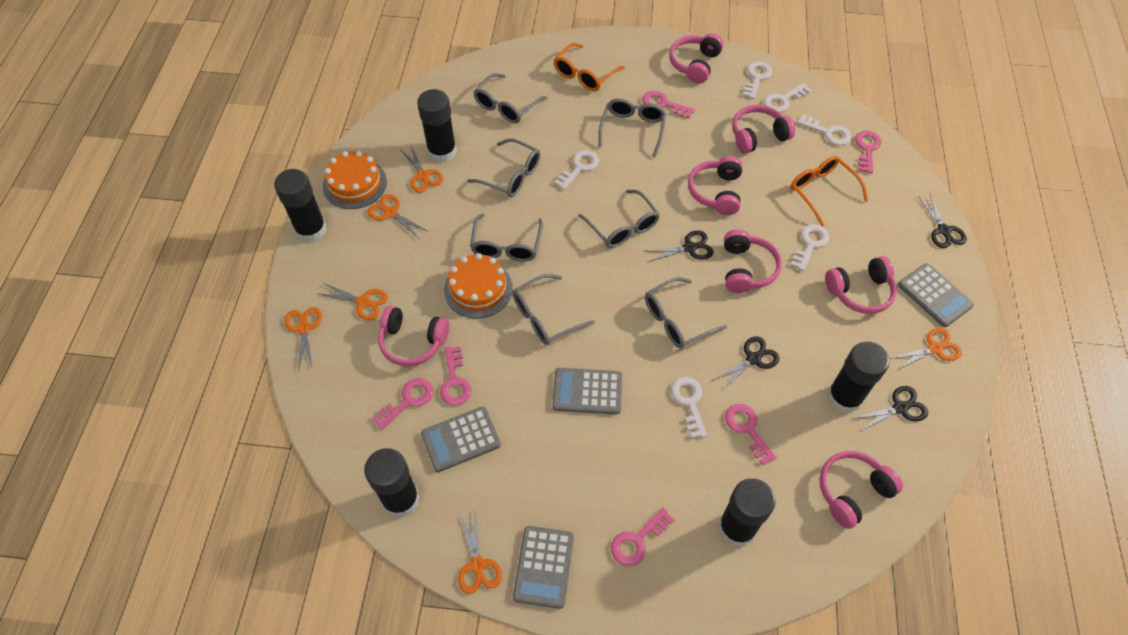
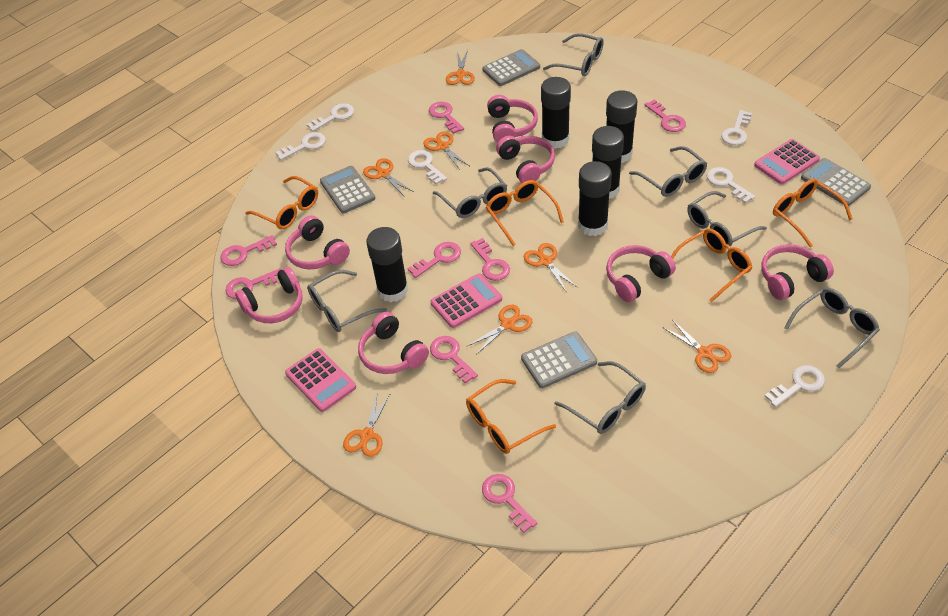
black scissors: [646,230,714,262] [712,336,780,390] [852,386,928,431] [918,194,967,248] = 4 -> none = 0
orange cake: [323,151,387,209] [444,253,513,318] = 2 -> none = 0
orange glasses: [554,43,625,91] [790,156,868,226] = 2 -> [245,176,318,229] [466,379,556,454] [486,180,564,246] [671,228,752,302] [773,179,853,248] = 5
orange scissors: [285,307,322,371] [316,282,388,320] [368,194,427,238] [399,144,444,193] [458,510,502,594] [889,328,962,371] = 6 -> [343,391,391,457] [363,158,414,196] [423,131,469,170] [446,50,475,85] [468,305,532,355] [524,243,578,291] [662,320,731,373] = 7
pink calculator: none = 0 -> [285,348,356,412] [431,273,502,328] [754,139,820,184] = 3
pink key: [372,378,433,430] [440,346,472,405] [611,507,674,566] [642,91,695,118] [725,404,777,465] [855,130,881,174] = 6 -> [220,235,277,266] [226,268,281,299] [408,242,461,278] [429,102,464,134] [430,336,478,384] [470,238,510,281] [482,474,538,533] [644,99,686,132] = 8

